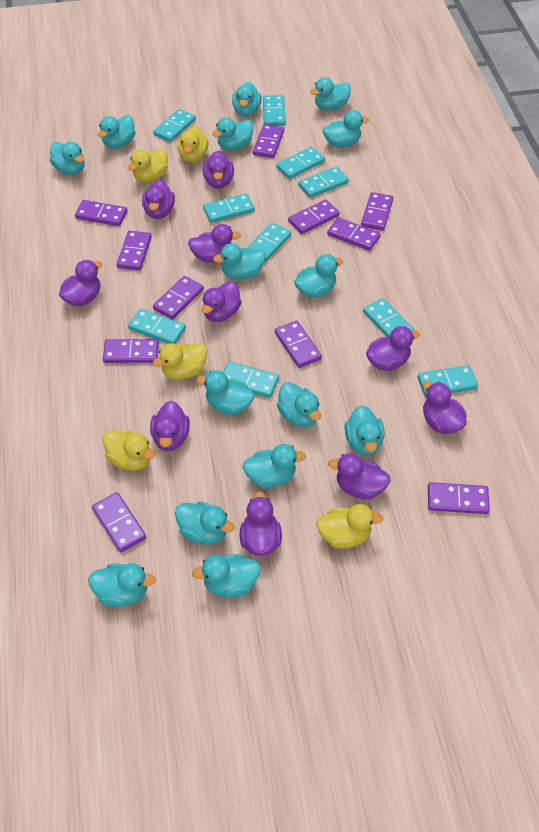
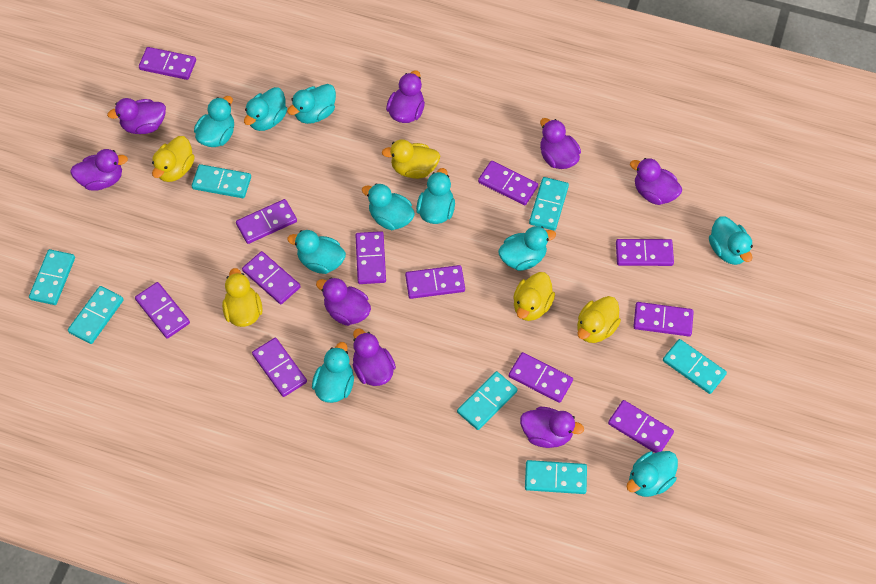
purple domino: [75,200,127,226] [92,492,147,553] [103,339,159,363] [117,231,152,270] [153,276,204,319] [253,124,284,158] [275,321,322,368] [288,199,340,234] [327,217,381,251] [361,192,393,231] [428,482,490,514] = 11 -> [135,282,190,339] [139,47,196,80] [236,199,297,244] [242,251,301,304] [252,338,307,397] [355,231,386,284] [405,265,465,299] [478,161,538,205] [509,352,573,403] [608,400,674,453] [616,239,674,266] [633,302,694,336] = 12
purple duck: [59,260,102,306] [142,180,175,219] [150,401,190,451] [188,224,241,263] [201,281,242,322] [203,151,234,189] [239,492,282,556] [328,453,391,500] [366,326,420,371] [423,381,467,434] = 10 -> [70,149,128,191] [107,98,166,134] [316,277,371,326] [353,328,396,386] [386,71,425,123] [520,407,584,448] [540,118,581,169] [630,158,682,205] = 8
turquoise domino: [128,309,186,344] [153,109,196,142] [203,194,255,223] [223,362,279,398] [247,223,291,263] [263,95,286,126] [276,147,325,179] [298,167,349,198] [363,298,415,338] [418,365,478,397] = 10 -> [29,249,75,305] [68,286,124,344] [192,164,251,198] [457,371,517,430] [525,460,587,494] [529,177,569,231] [663,339,727,394] = 7
turquoise duck: [50,142,85,175] [88,563,156,607] [98,115,136,149] [175,502,235,545] [192,554,261,598] [197,370,255,415] [212,117,253,151] [213,243,266,280] [232,82,262,117] [242,444,306,488] [277,382,321,427] [294,254,343,298] [310,77,351,110] [323,110,369,148] [345,405,385,456] = 15 -> [194,96,234,147] [244,87,287,131] [287,84,336,124] [287,230,346,274] [312,342,354,403] [362,183,415,230] [416,168,455,224] [498,226,556,271] [627,451,678,497] [709,216,753,265] = 10

